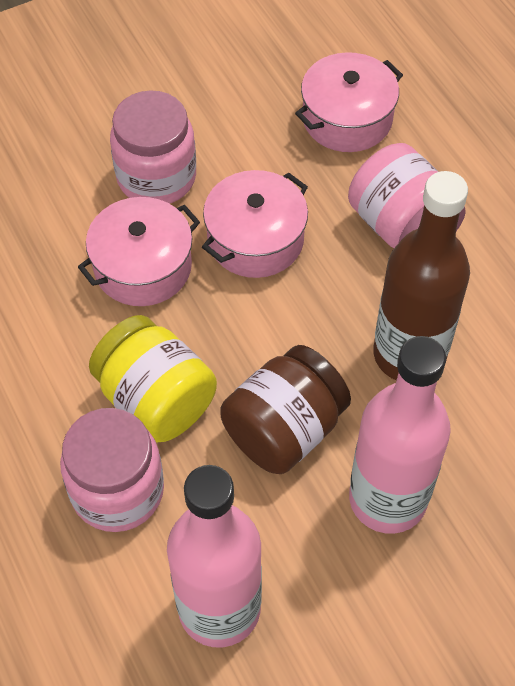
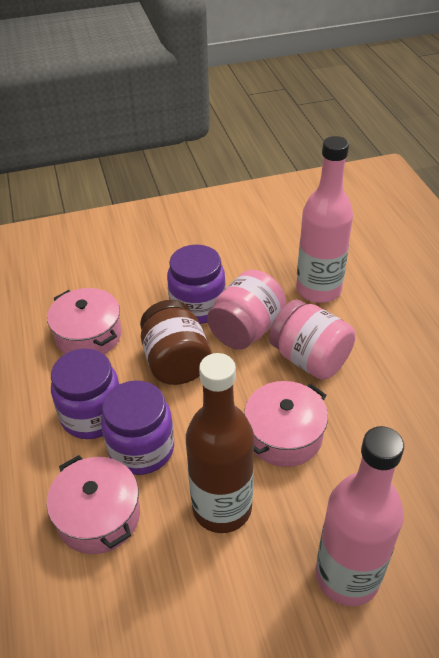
pink jar: [60,408,164,532] [110,90,196,204] [348,143,466,248] = 3 -> [207,270,286,350] [269,299,356,380] = 2
purple jar: none = 0 -> [51,348,119,439] [101,380,174,475] [167,245,225,324] = 3
yellow jar: [89,315,217,442] = 1 -> none = 0

